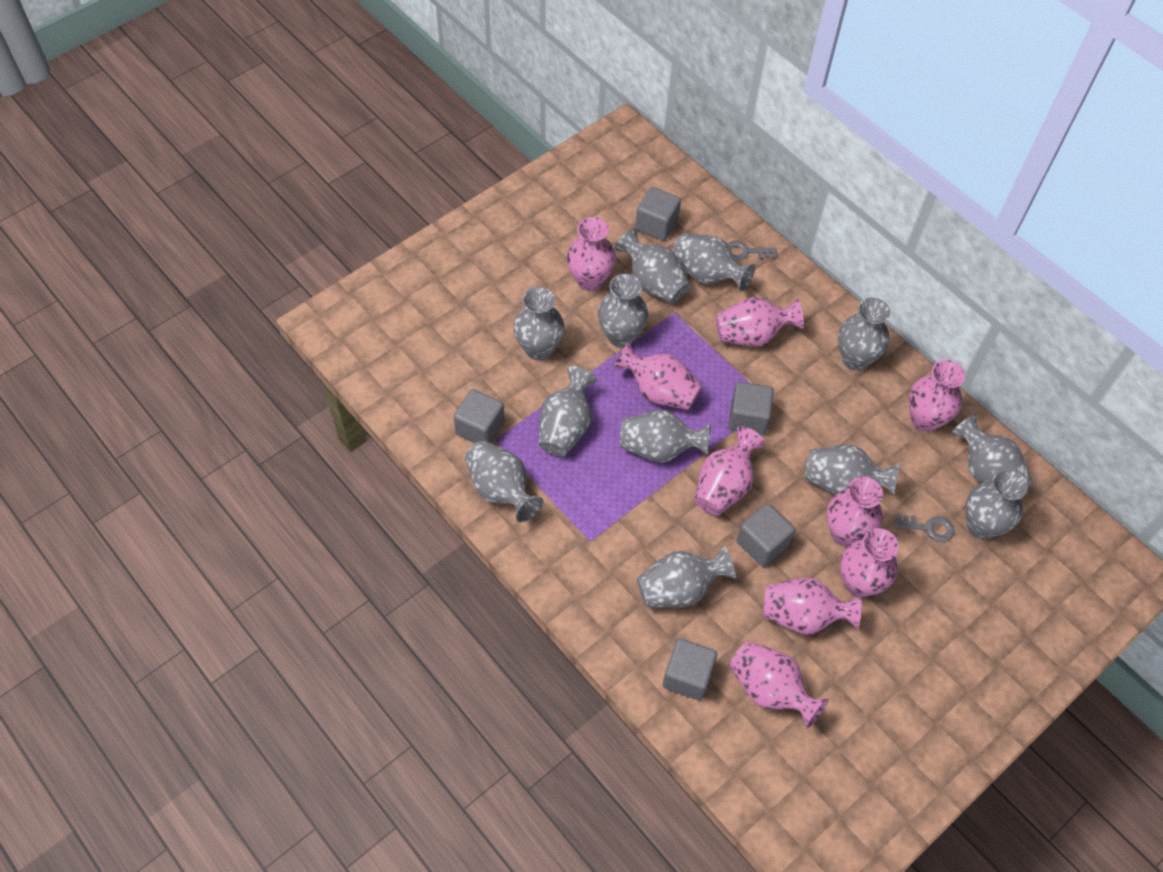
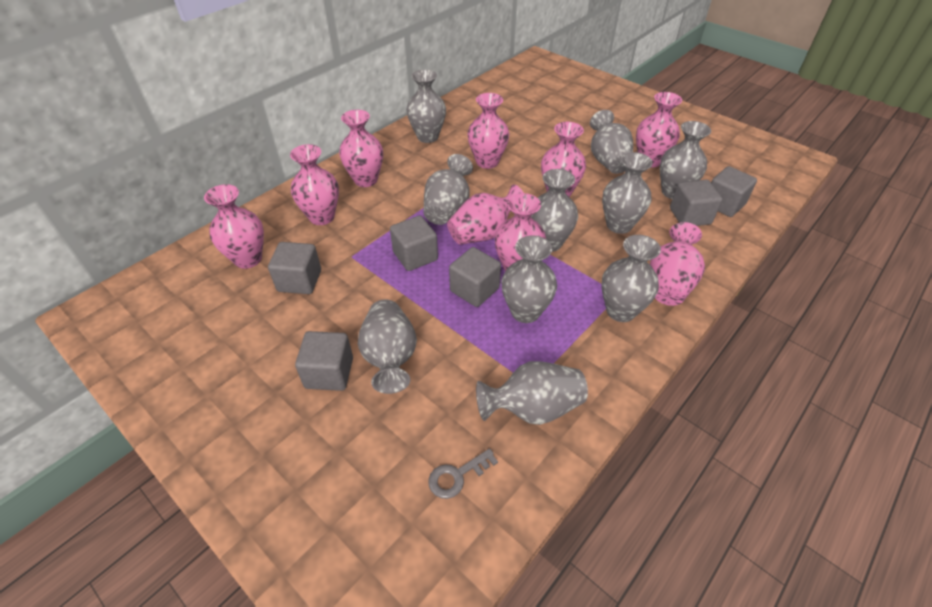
grey cube: [454,389,505,443] [635,187,681,241] [663,638,717,700] [728,382,774,435] [737,504,795,567] = 5 -> [268,242,321,294] [295,331,353,391] [390,216,438,271] [449,247,501,307] [670,180,722,226] [711,166,757,217] = 6
grey key: [728,241,777,261] [894,514,954,542] = 2 -> [428,448,498,499] = 1
grey vase: [465,441,543,522] [513,287,564,360] [539,366,597,456] [598,274,648,347] [614,228,690,303] [620,410,711,463] [637,546,736,607] [672,233,755,292] [804,445,899,496] [838,298,890,370] [950,413,1033,487] [965,469,1028,539] = 12 -> [358,300,417,394] [406,70,446,143] [423,154,473,225] [476,361,588,425] [501,235,557,323] [531,169,578,252] [590,110,633,174] [601,235,661,322] [602,152,653,234] [660,121,711,199] = 10

